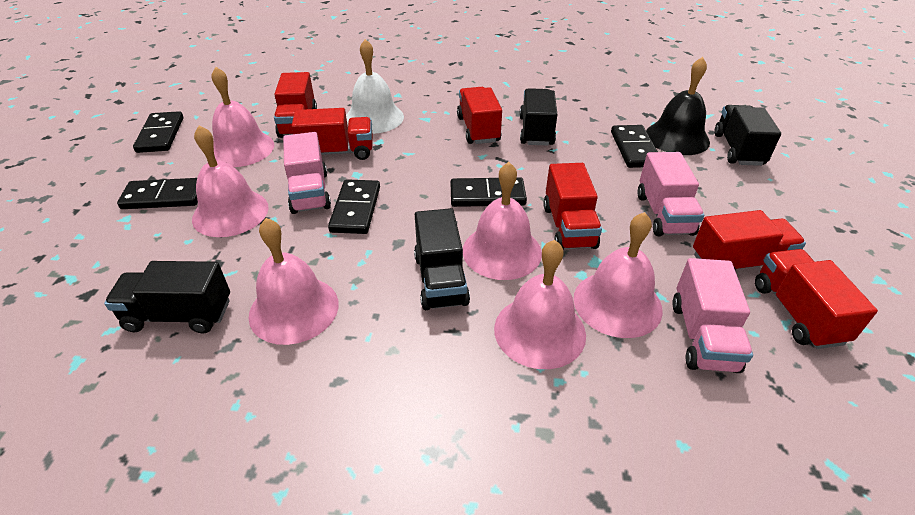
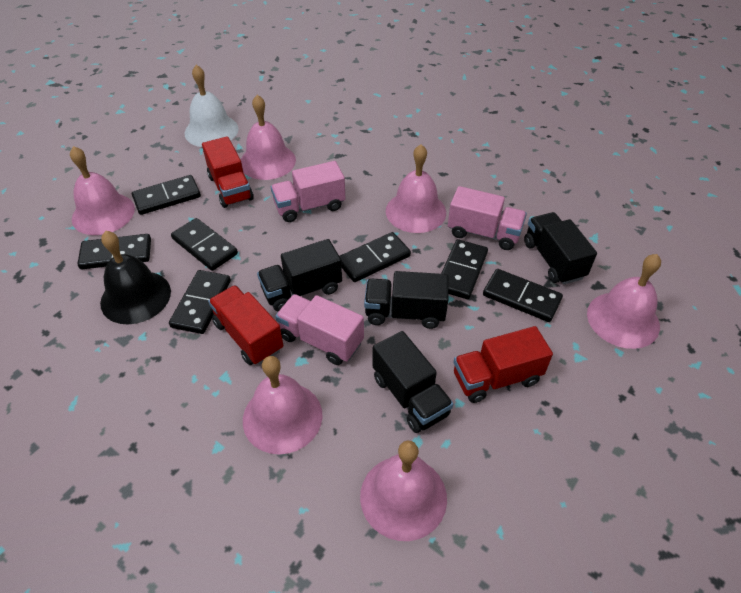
black domino: [117,178,198,209] [133,111,183,153] [328,179,380,234] [450,177,527,207] [611,125,658,168] = 5 -> [77,234,151,269] [132,175,201,215] [169,270,231,334] [171,218,238,271] [340,232,411,282] [441,239,488,299] [483,269,563,322] = 7
red truck: [274,72,317,138] [292,108,373,160] [457,87,502,144] [543,163,602,249] [693,210,806,272] [755,249,878,349] = 6 -> [202,136,254,208] [208,285,283,365] [454,326,553,403] = 3

